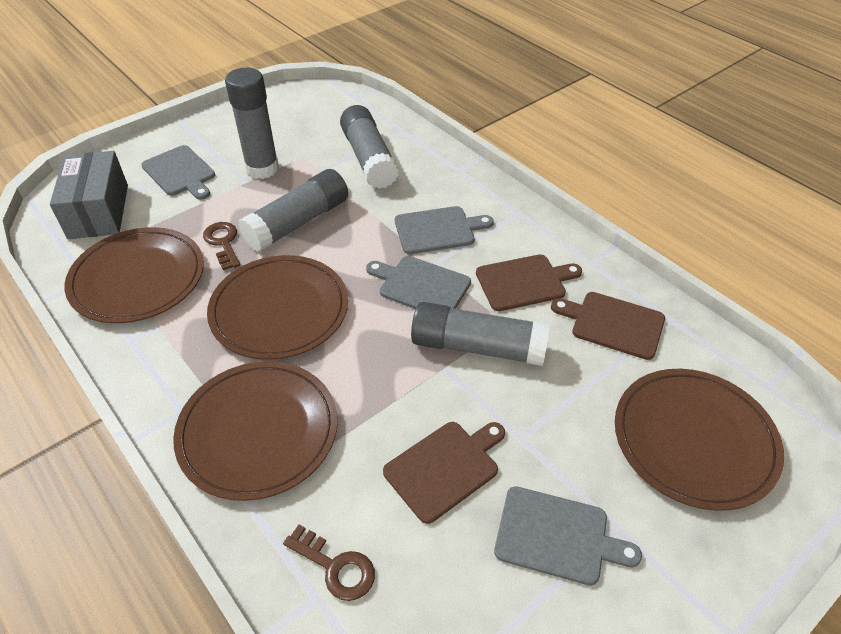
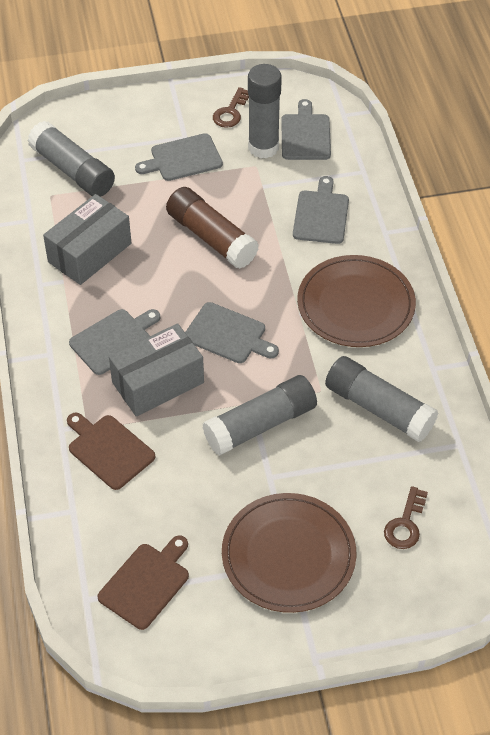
brown cutting board: [383,422,505,524] [476,254,582,311] [551,292,665,360] = 3 -> [67,412,155,490] [98,535,189,630] = 2
brown glue stick: none = 0 -> [166,187,259,269] = 1
brown plate: [65,227,204,323] [173,361,337,501] [207,255,348,360] [615,369,784,511] = 4 -> [222,493,356,613] [297,255,416,347] = 2
grey box: [50,151,128,239] = 1 -> [43,194,131,285] [109,323,204,416] = 2
grey cutting board: [141,145,215,200] [366,256,471,309] [395,206,494,254] [494,486,642,586] = 4 -> [69,309,160,375] [135,133,223,181] [185,302,279,363] [281,99,331,160] [293,176,349,244] = 5

